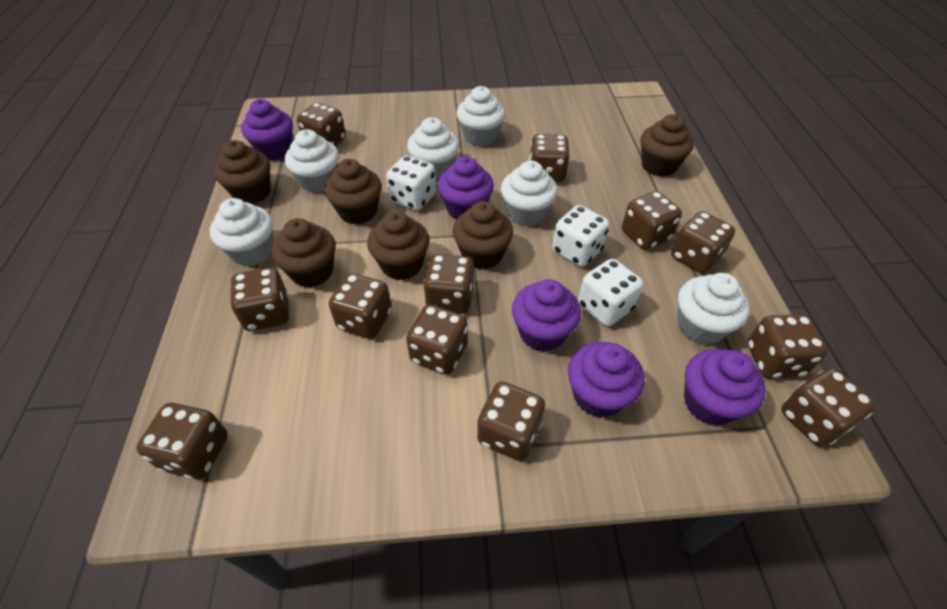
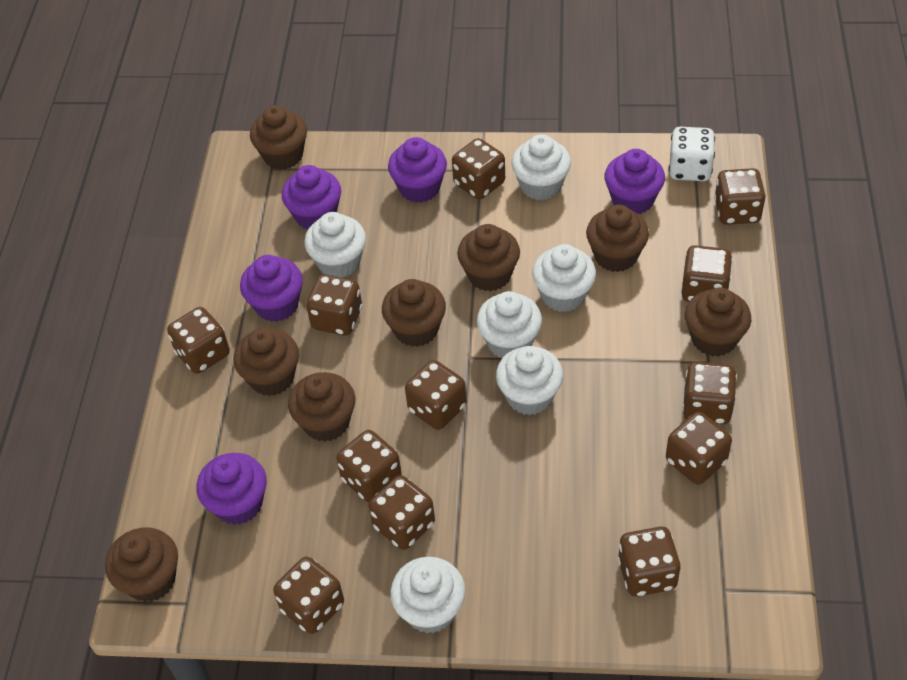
brown cupcake: [214,140,271,204] [272,218,335,288] [324,159,381,224] [367,211,429,280] [452,201,513,270] [641,114,694,177] = 6 -> [105,527,178,602] [233,328,299,396] [250,105,307,170] [288,372,356,442] [382,279,446,347] [457,224,520,291] [586,205,649,272] [685,287,751,357] = 8
white dice: [386,156,436,211] [552,205,610,267] [578,259,643,326] = 3 -> [669,127,715,181] = 1

